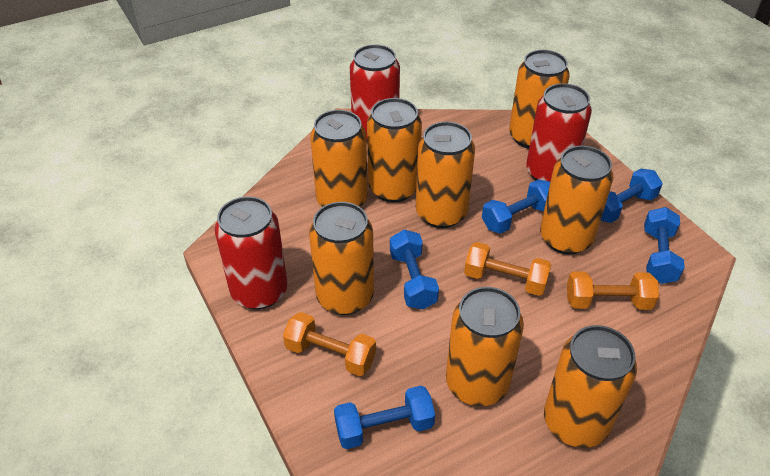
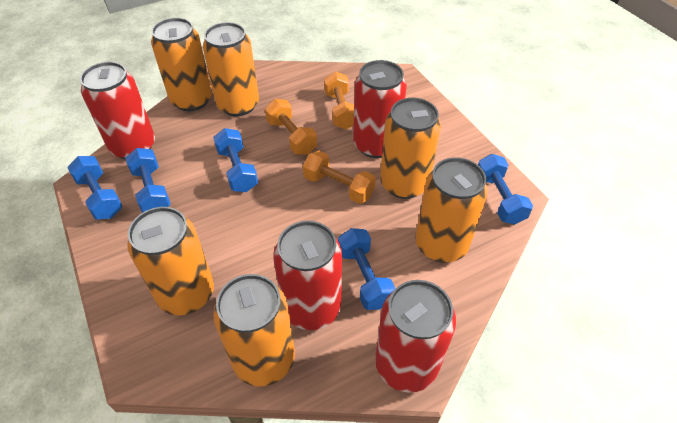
orange can: [309,202,374,315] [310,110,368,207] [367,98,422,202] [416,122,475,228] [446,287,524,406] [509,50,570,149] [540,146,614,254] [544,325,637,448] = 8 -> [127,207,214,315] [151,18,212,111] [203,22,259,116] [213,274,295,386] [380,98,441,199] [415,157,488,263] = 6
red can: [215,196,288,309] [350,44,400,142] [526,83,592,182] = 3 -> [80,62,155,159] [273,221,342,330] [353,60,407,158] [375,280,456,393] = 4

